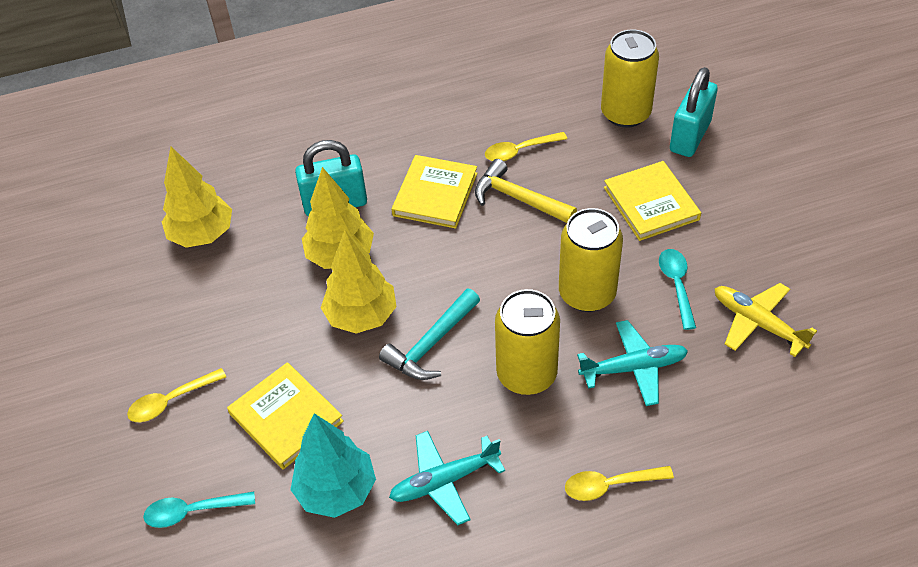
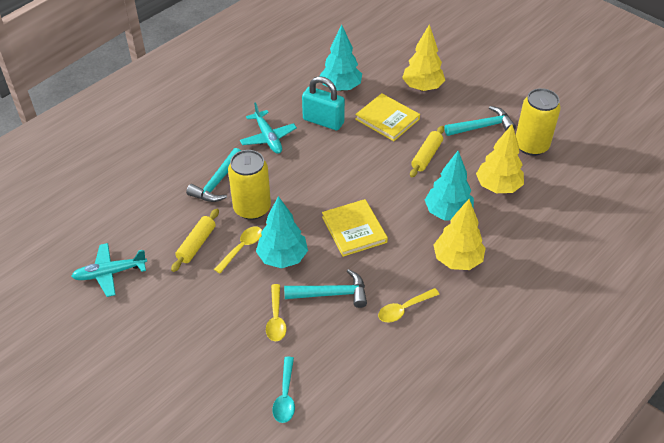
turquoise hammer: [379,289,480,380] = 1 -> [186,148,241,202] [284,269,367,308] [445,106,516,136] = 3
turquoise padlock: [295,140,367,216] [670,67,718,157] = 2 -> [302,76,345,130] = 1
turquoise spoon: [143,492,255,528] [659,249,696,330] = 2 -> [273,357,295,423] = 1
turquoise tree: [290,413,376,518] = 1 -> [256,196,308,269] [320,25,362,91] [425,151,474,221] = 3
yellow book: [227,362,344,470] [391,155,478,229] [604,161,701,241] = 3 -> [322,199,388,257] [355,93,420,141] = 2
yellow can: [495,289,560,395] [559,208,623,312] [601,29,659,128] = 3 -> [228,150,271,220] [516,88,561,156] = 2
yellow hammer: [475,159,577,223] = 1 -> none = 0
yellow plane: [715,283,817,357] = 1 -> none = 0
yellow rolling pin: none = 0 -> [171,209,219,272] [410,126,444,178] = 2

